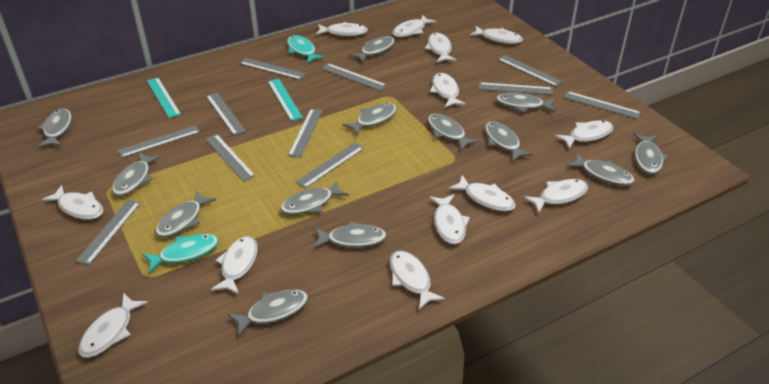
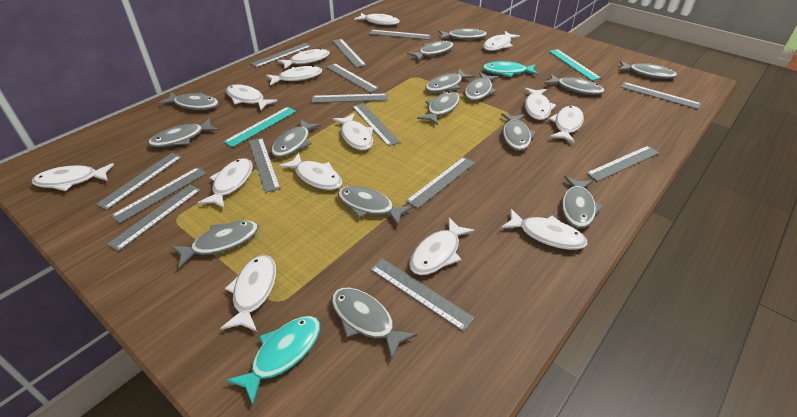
grey fish: [37,108,72,148] [112,153,161,196] [155,191,216,238] [228,290,309,337] [280,180,349,215] [314,221,387,248] [342,103,397,136] [349,36,395,63] [428,114,479,151] [485,121,533,162] [496,92,555,113] [566,153,635,186] [633,133,669,174] = 13 -> [148,118,219,147] [159,92,219,110] [171,220,259,268] [271,119,321,158] [332,288,417,360] [338,186,413,226] [407,40,454,61] [417,92,460,125] [425,69,475,93] [438,28,487,40] [465,72,499,101] [501,113,536,151] [544,74,605,95] [562,176,603,228] [618,61,677,79] = 15
grey ruler: [76,200,141,265] [118,125,200,158] [206,93,246,135] [206,134,255,181] [240,58,306,80] [288,109,323,158] [296,143,364,188] [321,63,387,91] [479,82,553,95] [498,55,563,87] [564,91,641,119] = 11 -> [96,153,182,210] [107,185,201,251] [111,167,207,223] [249,138,281,193] [250,43,311,68] [312,93,388,103] [326,63,379,93] [332,39,366,68] [352,103,400,146] [369,30,431,40] [370,258,475,332] [406,157,475,209] [586,146,659,182] [620,82,701,109] = 14
white fish: [41,185,103,220] [78,293,148,358] [211,236,258,295] [316,22,368,36] [390,251,445,310] [392,15,437,37] [425,33,457,63] [429,194,470,244] [430,73,466,108] [448,175,516,211] [469,26,523,44] [523,179,588,213] [555,120,614,149] = 13 -> [32,163,114,191] [198,158,253,208] [220,255,276,332] [226,84,277,110] [266,66,322,86] [277,48,330,69] [279,153,342,190] [332,113,373,150] [354,13,400,25] [409,217,475,275] [483,31,520,51] [501,209,588,250] [524,87,556,120] [549,106,584,143] = 14

